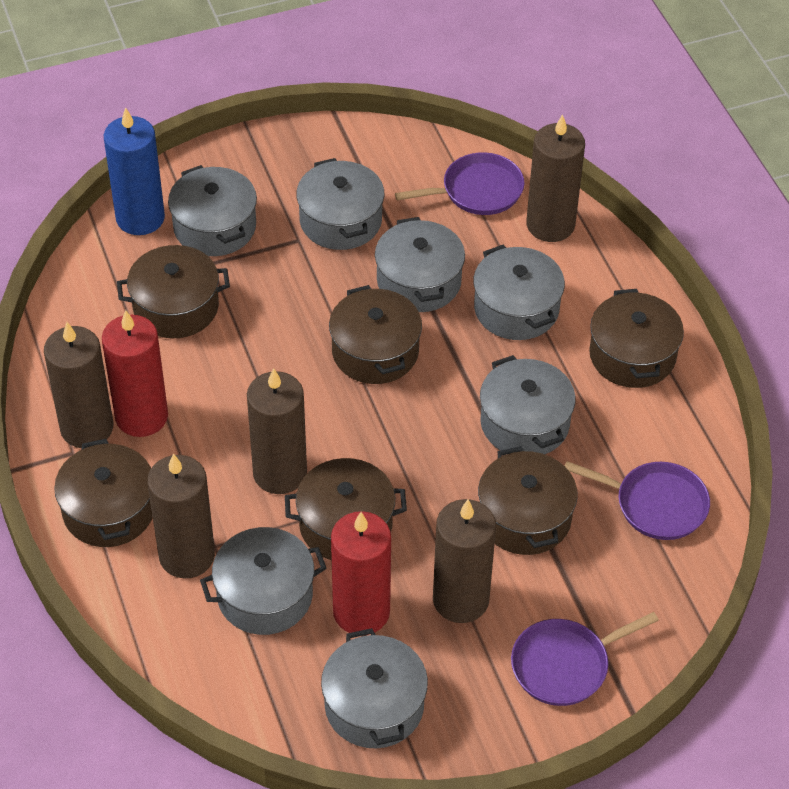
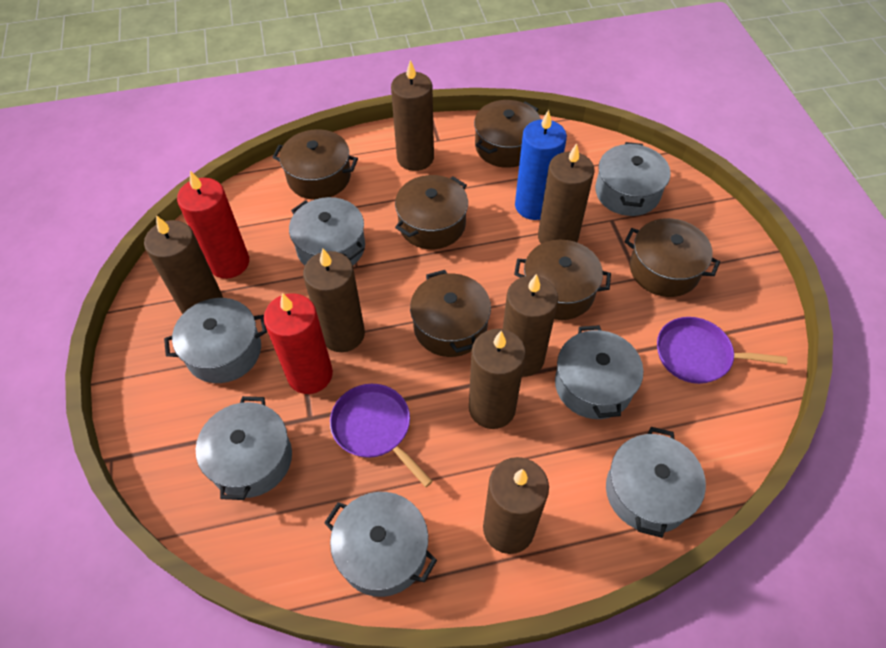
brown candle: [44,322,113,448] [147,453,215,578] [247,368,307,494] [433,499,496,623] [526,114,585,242] = 5 -> [144,215,223,314] [303,249,365,352] [391,60,434,171] [469,329,526,429] [483,457,549,554] [503,274,558,377] [538,143,594,244] = 7
purple pan: [395,152,525,215] [511,612,659,706] [565,461,710,540] = 3 -> [330,384,433,487] [657,317,787,384] = 2

